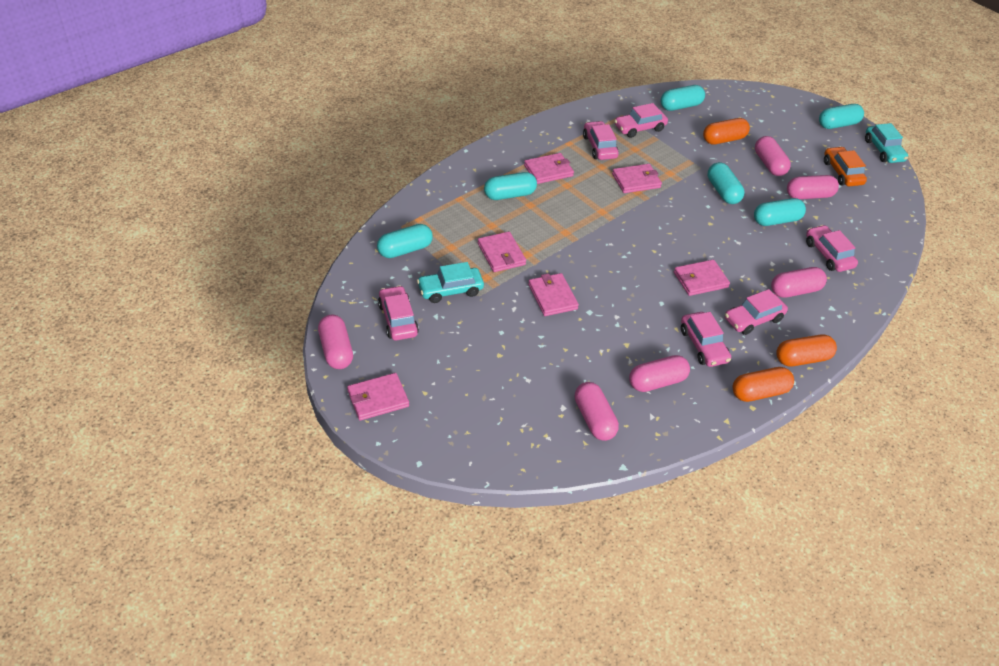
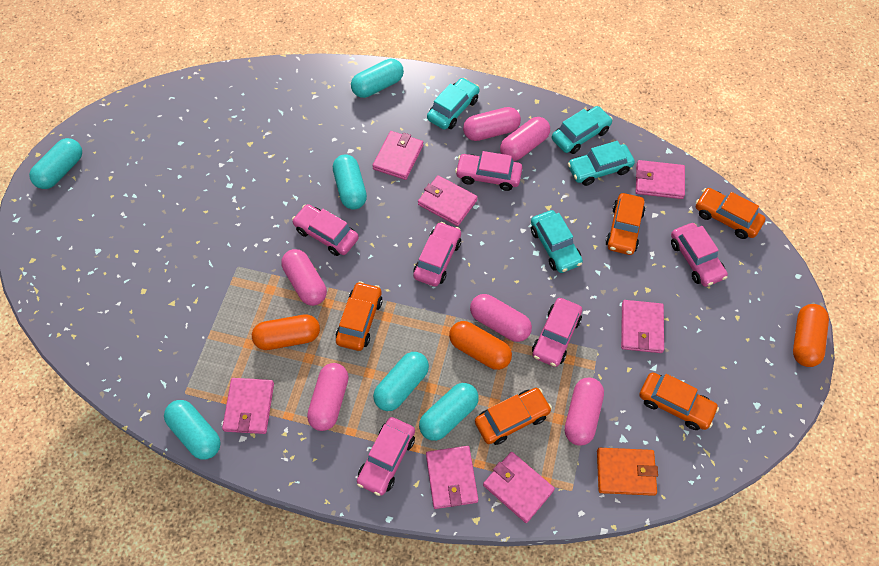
orange car: [824,146,867,186] = 1 -> [336,281,383,351] [475,388,552,445] [605,193,645,255] [639,372,719,430] [696,188,765,239] = 5
orange wallet: none = 0 -> [597,448,658,496] = 1
pink wallet: [347,373,409,421] [478,232,526,272] [524,153,574,184] [528,273,579,316] [612,164,662,193] [674,259,730,296] = 6 -> [222,378,274,434] [372,131,424,180] [418,175,478,226] [426,446,478,509] [483,452,555,523] [621,300,664,353] [636,160,685,199] = 7
turquoise car: [417,262,484,303] [865,123,908,163] = 2 -> [427,78,480,130] [531,210,583,273] [552,106,613,154] [568,141,635,186] = 4

